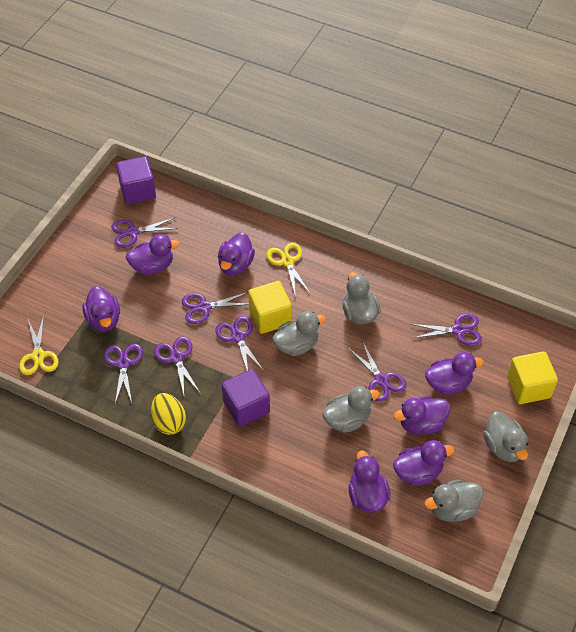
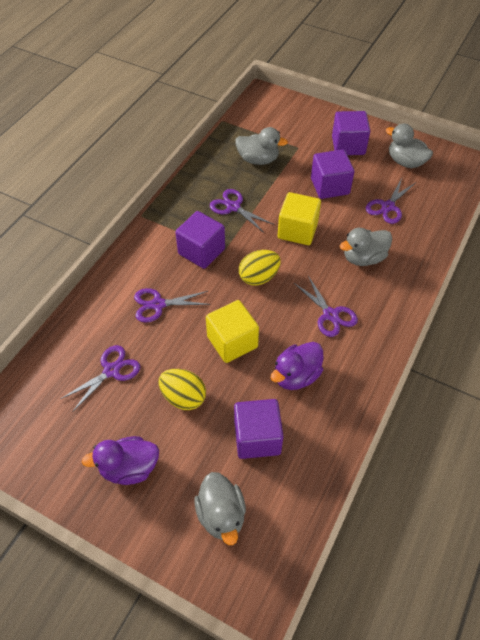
grey duck: [272,311,326,356] [322,386,380,433] [343,272,381,325] [425,480,483,522] [483,412,528,462] = 5 -> [194,472,246,545] [235,127,288,165] [340,228,392,266] [386,124,433,168] = 4
purple cube: [116,156,156,204] [222,369,270,427] = 2 -> [175,211,225,269] [234,399,284,459] [311,149,354,199] [332,111,370,155] = 4
purple duck: [82,286,120,332] [126,234,180,275] [218,232,255,275] [348,450,391,513] [393,440,454,486] [394,396,451,435] [425,352,484,395] = 7 -> [82,436,159,485] [271,342,324,390] = 2
purple scissors: [104,344,143,404] [111,218,178,248] [154,337,200,395] [182,292,249,324] [215,316,264,371] [348,341,407,402] [411,314,482,346] = 7 -> [61,345,141,412] [134,288,210,323] [210,189,274,233] [294,276,358,337] [366,178,415,224] = 5
yellow egg: [151,393,186,435] = 1 -> [159,369,206,410] [239,250,281,286] = 2
yellow scissors: [19,315,59,375] [266,243,310,294] = 2 -> none = 0

